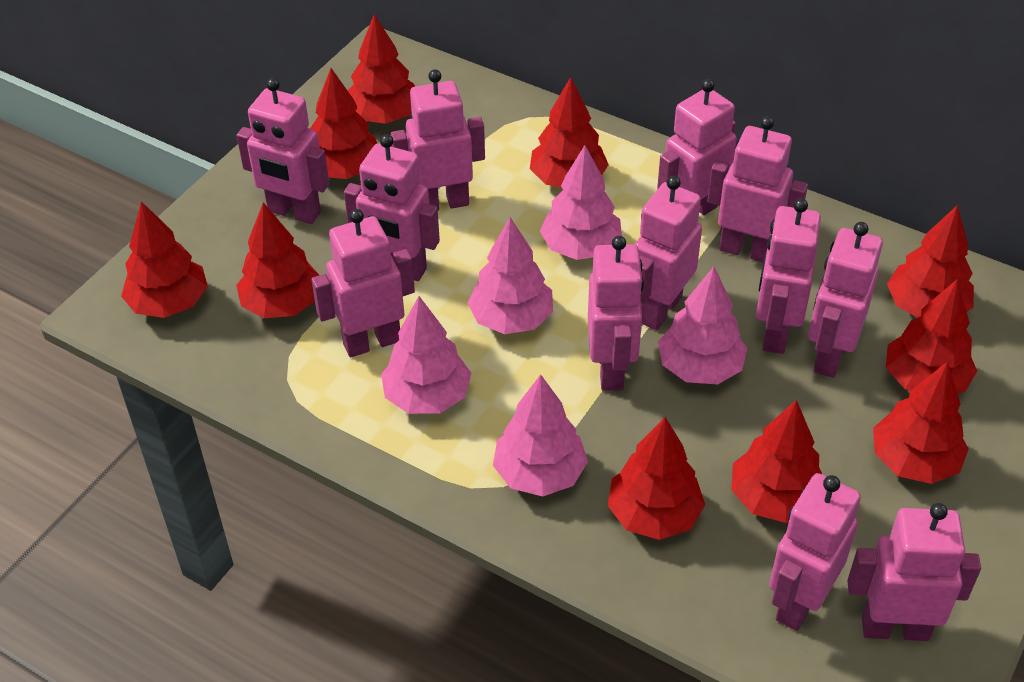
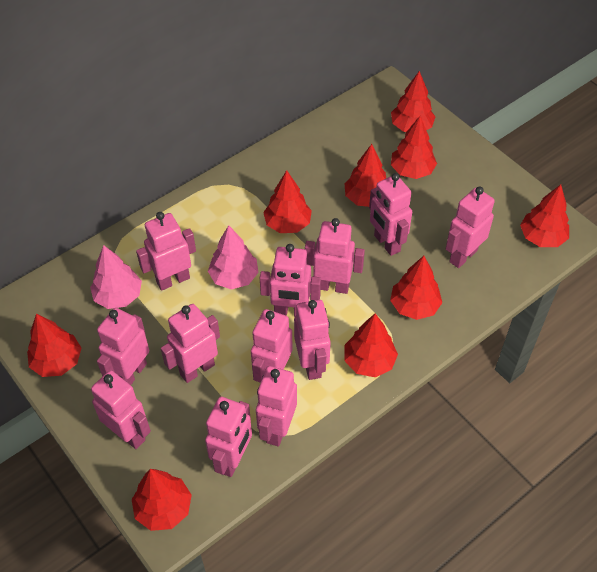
pink tree: [381,296,471,414] [467,217,553,334] [493,374,588,497] [540,145,622,260] [658,267,747,384] = 5 -> [90,245,142,309] [208,225,258,289] = 2
red tree: [121,201,208,318] [236,202,319,318] [310,68,377,179] [348,14,415,124] [530,77,609,187] [608,417,705,540] [731,400,822,523] [873,362,969,484] [886,279,977,394] [887,205,974,318] = 10 -> [27,314,81,377] [132,469,192,531] [263,170,312,233] [344,144,386,207] [344,313,398,377] [390,256,442,320] [391,71,435,132] [391,116,437,179] [520,184,569,247] = 9

